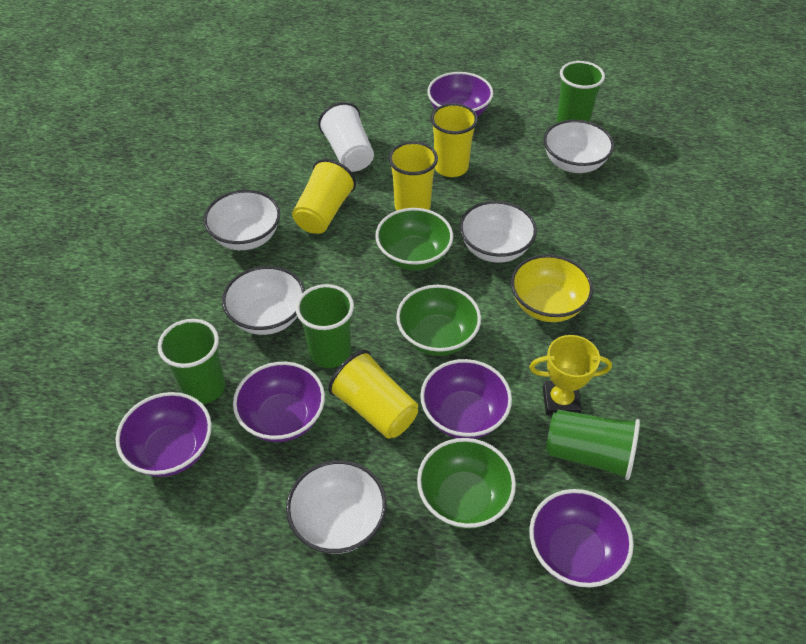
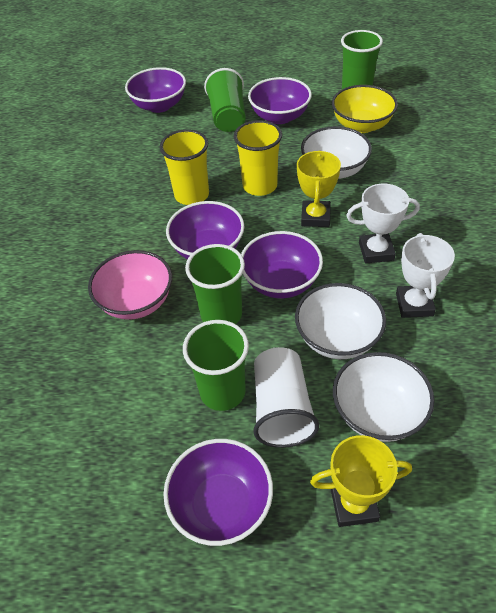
green bowl: [375,208,453,270] [396,285,481,356] [417,438,516,529] = 3 -> none = 0
pink bowl: none = 0 -> [88,250,172,320] = 1
white bowl: [203,190,280,250] [222,266,305,335] [286,460,387,554] [459,201,537,263] [544,120,614,173] = 5 -> [295,283,386,359] [301,126,372,179] [333,352,435,442] = 3
white trophy: none = 0 -> [346,184,420,263] [396,233,455,318] = 2
yellow cup: [292,159,356,234] [328,350,418,439] [388,141,438,211] [431,103,478,177] = 4 -> [160,129,209,205] [234,120,282,196] = 2
yellow trophy: [529,335,612,415] = 1 -> [297,150,341,227] [310,435,412,527] = 2

